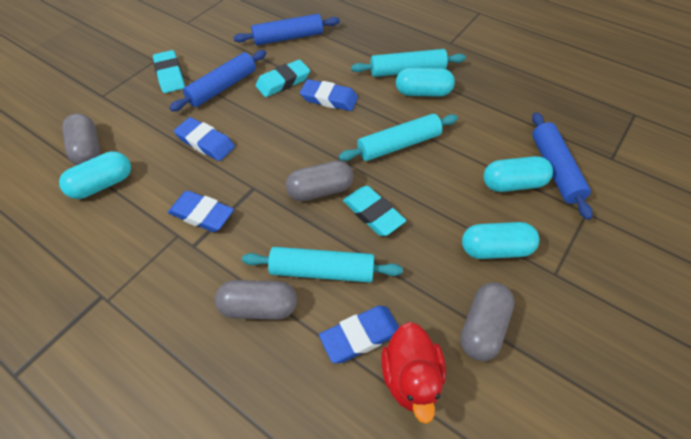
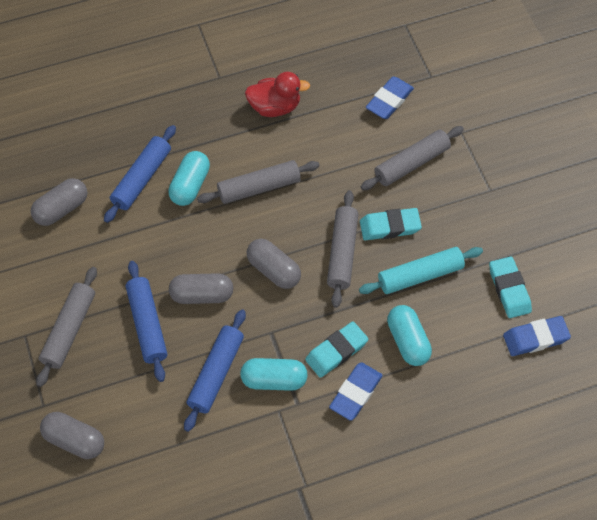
blue eraser: [168,190,234,232] [174,117,235,161] [300,79,358,111] [319,306,399,363] = 4 -> [329,362,383,421] [366,76,414,119] [503,316,571,356] = 3
grey rolling pin: none = 0 -> [36,267,97,387] [197,160,320,204] [327,190,358,308] [361,126,464,190] = 4
turquoise capsule: [59,151,131,199] [396,68,455,97] [462,222,539,259] [483,156,553,192] = 4 -> [168,151,210,206] [240,358,308,391] [387,305,432,366] = 3
turquoise rolling pin: [242,247,403,283] [339,114,458,161] [351,49,466,77] = 3 -> [359,247,483,294] = 1

